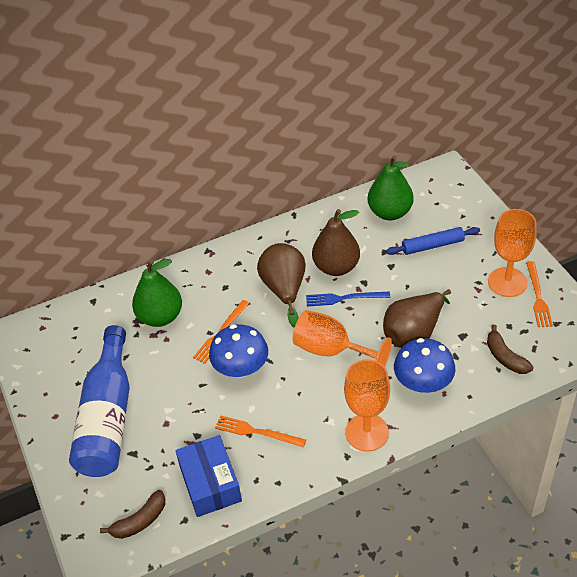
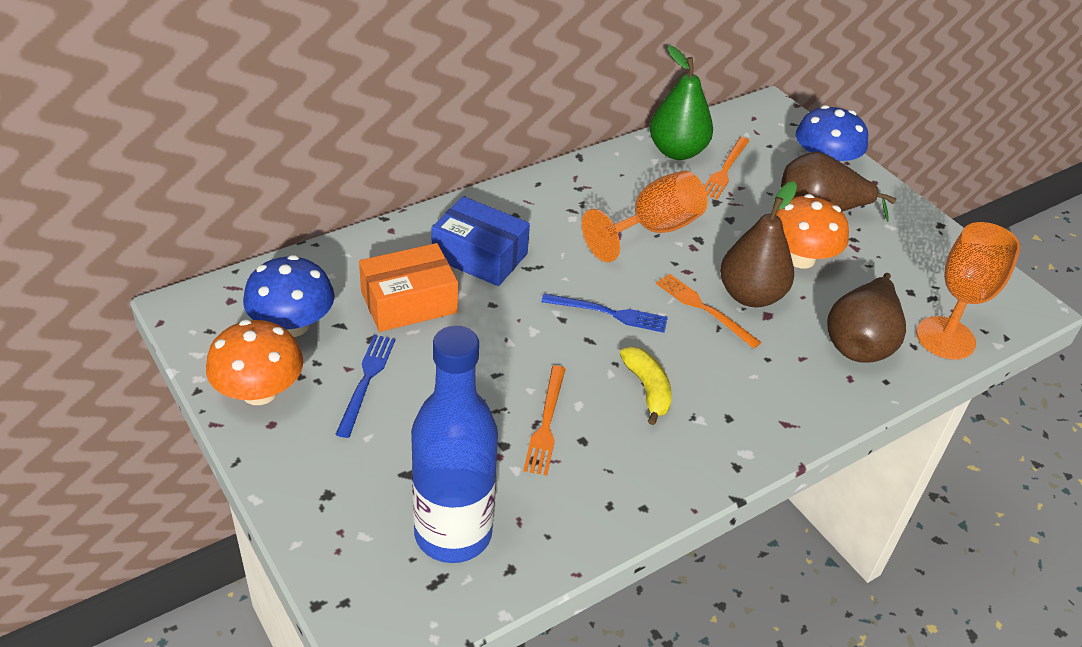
blue fork: [306,291,390,306] = 1 -> [335,335,395,438] [541,293,668,333] = 2
blue rolling pin: [386,227,480,255] = 1 -> none = 0
brown banana: [100,490,165,539] [487,325,534,374] = 2 -> none = 0
green pear: [132,259,182,327] [368,155,414,220] = 2 -> [650,45,713,160] = 1
orange box: none = 0 -> [359,243,458,332] = 1
orange goblet: [293,310,392,367] [344,359,390,452] [488,209,537,297] = 3 -> [582,171,708,262] [916,222,1020,360] = 2
orange mushroom: none = 0 -> [206,320,303,405] [776,194,849,268] = 2
yellow banana: none = 0 -> [620,347,672,425] = 1

